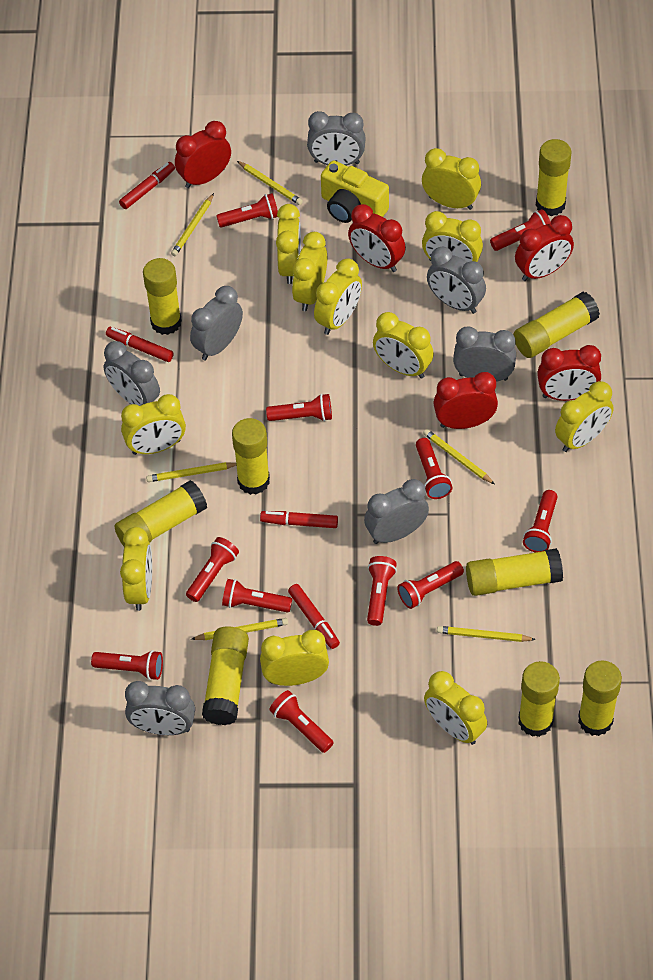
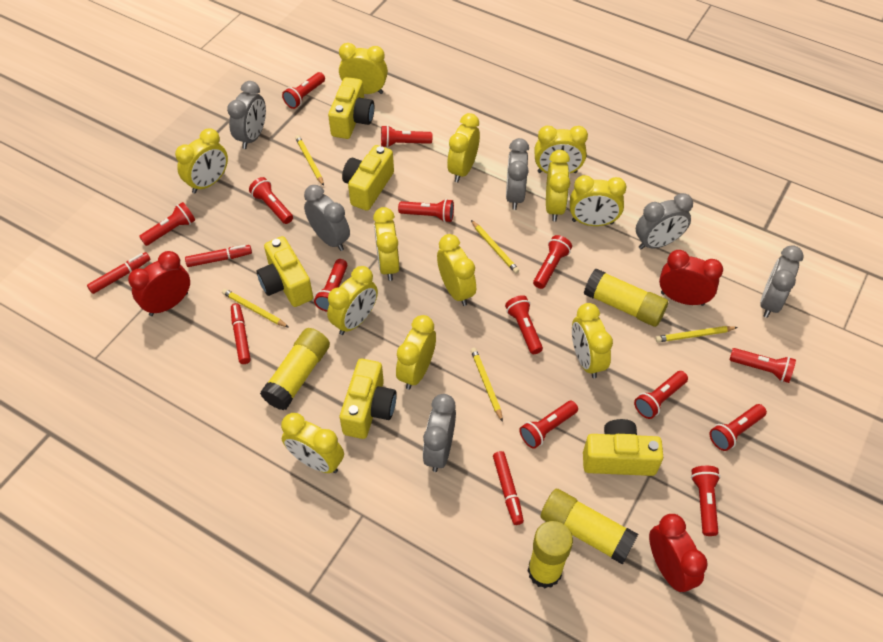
grey clock: [103,341,160,406] [125,681,195,735] [190,286,243,360] [307,111,366,166] [364,479,429,544] [427,246,486,314] [453,327,516,382] = 7 -> [227,81,266,149] [304,185,350,251] [423,394,456,472] [506,138,529,210] [636,193,693,250] [760,245,804,318] = 6
red clock: [175,121,231,188] [348,204,406,272] [433,372,498,429] [515,215,574,281] [537,345,601,401] = 5 -> [128,251,190,316] [649,514,708,592] [659,250,723,306] = 3
red flashlight: [91,650,163,680] [186,537,239,602] [216,193,278,228] [222,579,292,613] [266,394,332,421] [269,690,334,753] [367,556,397,626] [397,561,464,609] [416,438,452,499] [490,209,551,251] [523,490,558,552] = 11 -> [139,202,195,246] [249,177,293,224] [282,72,325,109] [314,259,347,312] [381,125,432,148] [398,199,454,222] [505,295,543,354] [519,401,578,449] [533,235,572,289] [634,371,688,419] [691,466,720,536] [710,404,767,451] [729,348,796,383] = 13
yellow camera: [321,160,389,223] = 1 -> [257,236,313,307] [328,77,374,139] [340,359,397,439] [342,145,394,211] [583,419,663,476] = 5
yellow clock: [120,527,152,611] [121,394,186,455] [260,630,329,686] [276,204,301,284] [292,232,327,311] [314,259,362,335] [373,312,434,379] [422,148,481,210] [422,211,483,262] [424,671,487,745] [555,381,614,452] = 11 -> [175,128,228,193] [281,413,344,473] [327,266,378,335] [339,43,388,94] [373,207,399,281] [396,315,436,390] [437,234,476,306] [447,113,480,182] [534,126,588,174] [546,150,570,222] [570,175,627,226] [572,303,613,378] = 12
yellow glue stick: [114,480,207,546] [143,258,182,335] [202,626,249,725] [232,418,270,495] [466,548,563,596] [513,292,600,358] [519,661,560,737] [536,139,572,216] [578,660,622,736] = 9 -> [260,328,330,410] [528,521,573,588] [541,489,638,565] [584,269,668,327] = 4
yellow pencil: [146,462,236,482] [171,193,214,256] [192,618,288,640] [237,161,303,205] [423,429,494,484] [437,626,536,642] = 6 -> [222,289,289,328] [295,135,324,186] [471,220,519,274] [471,348,503,422] [656,326,738,342] = 5

